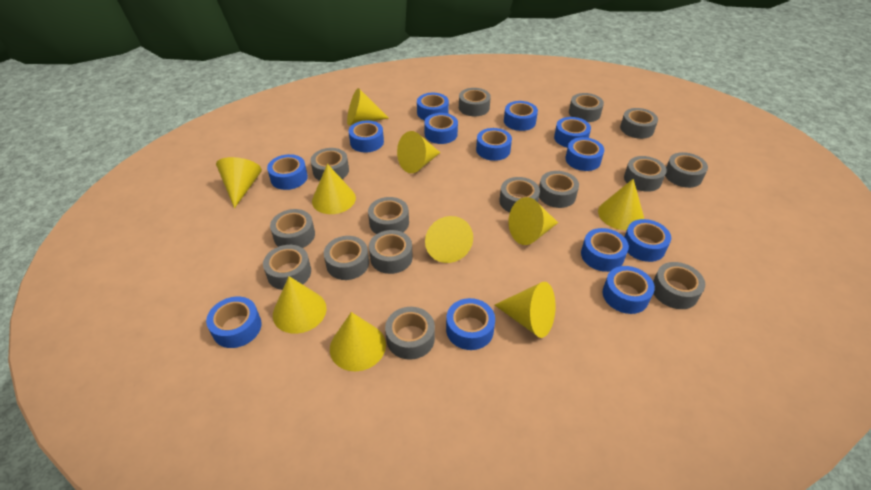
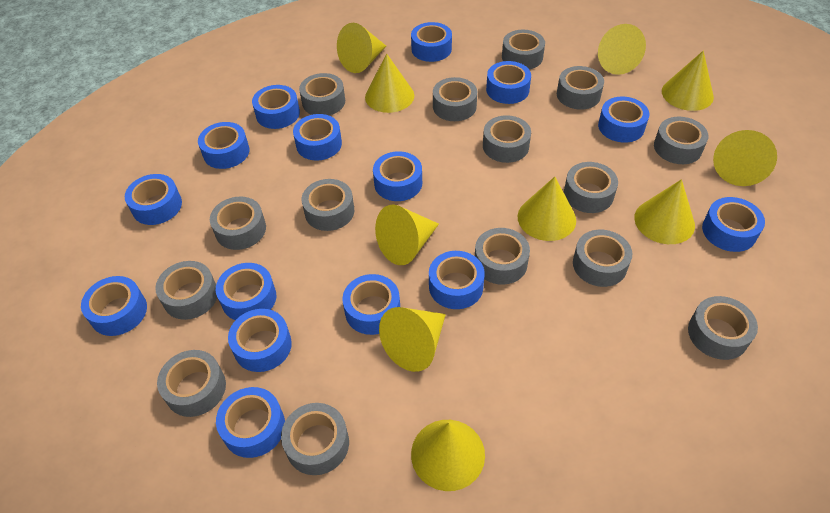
blue tape: [206,296,262,348] [267,154,308,190] [349,121,384,152] [417,93,449,121] [424,113,458,144] [446,298,495,350] [476,128,512,161] [504,101,538,131] [554,117,591,148] [565,137,604,171] [581,228,629,272] [603,266,655,314] [625,219,671,262] = 13 -> [81,276,147,336] [125,174,182,225] [198,122,249,169] [216,263,276,320] [216,387,285,458] [228,309,292,372] [252,85,300,129] [293,114,342,161] [342,274,400,335] [373,151,422,201] [411,22,452,62] [429,251,485,309] [486,61,531,104] [598,97,649,143] [702,197,765,252] = 15

